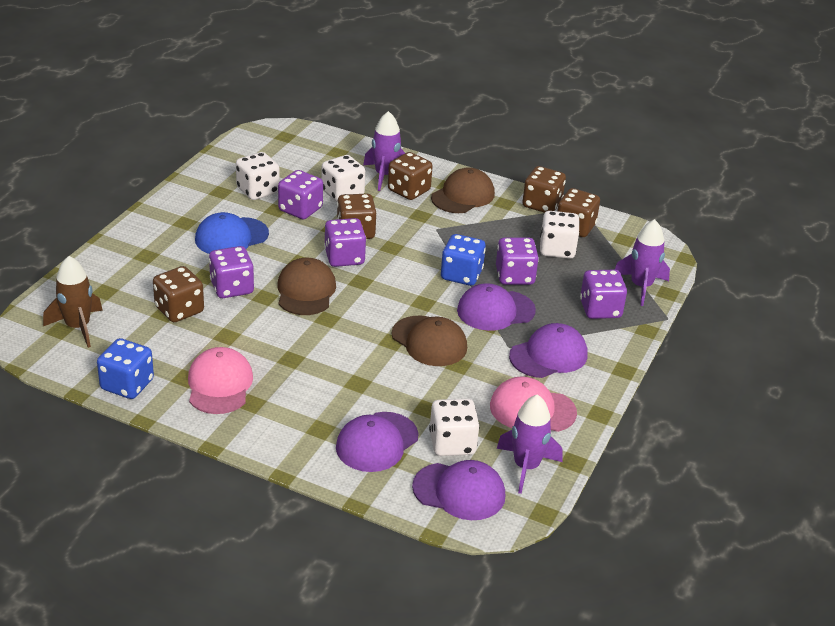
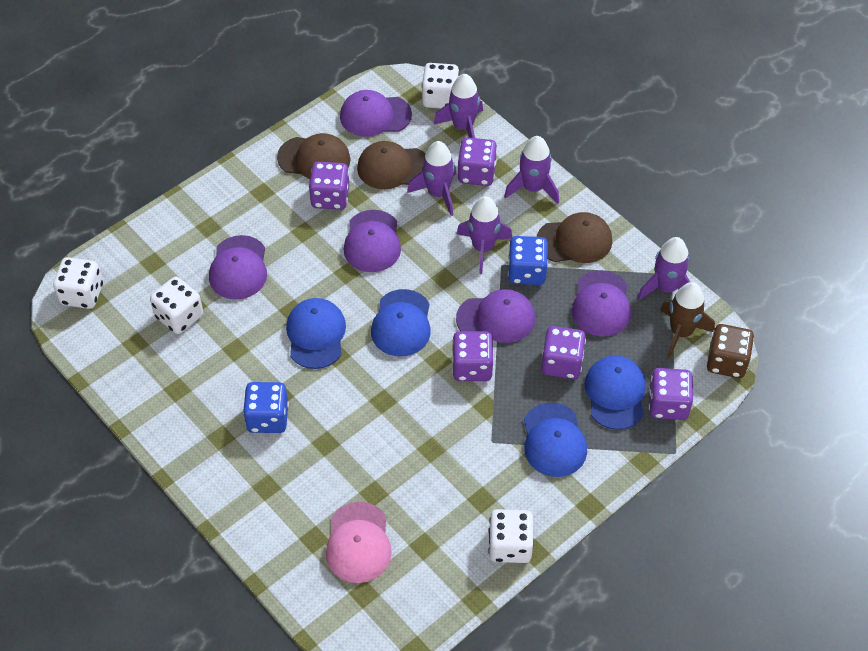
blue cap: [195,212,269,254] = 1 -> [286,298,346,369] [371,289,431,356] [524,403,587,477] [585,356,646,430] = 4
brown dice: [153,266,204,322] [337,194,377,239] [388,152,433,200] [522,166,566,213] [558,188,600,237] = 5 -> [707,324,754,378] = 1
pink cap: [188,347,253,414] [490,377,577,432] = 2 -> [326,502,392,583] = 1
purple cap: [336,412,419,472] [412,460,505,520] [457,283,536,331] [509,323,587,378] = 4 -> [209,235,267,299] [340,90,412,137] [344,210,401,272] [456,289,535,343] [572,270,631,336] = 5
purple rocket: [363,111,405,191] [497,394,562,494] [615,219,670,306] = 3 -> [407,141,456,216] [434,74,483,138] [457,196,512,274] [504,136,559,204] [637,237,690,300] = 5

